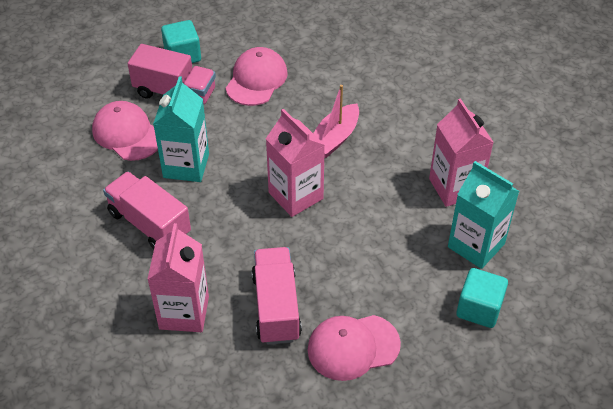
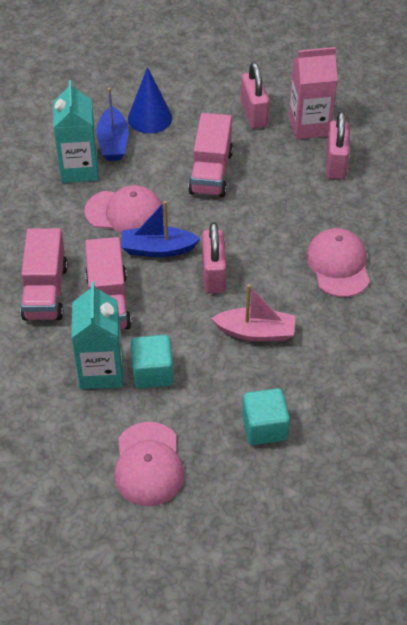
blue boat: none = 0 -> [96,88,129,161] [121,201,200,257] = 2
blue cone: none = 0 -> [128,67,172,134] = 1
pink carton: [147,223,209,332] [266,109,325,217] [429,99,494,207] = 3 -> [289,47,338,139] = 1
pink padlock: none = 0 -> [202,222,226,294] [241,62,269,128] [326,112,349,179] = 3

